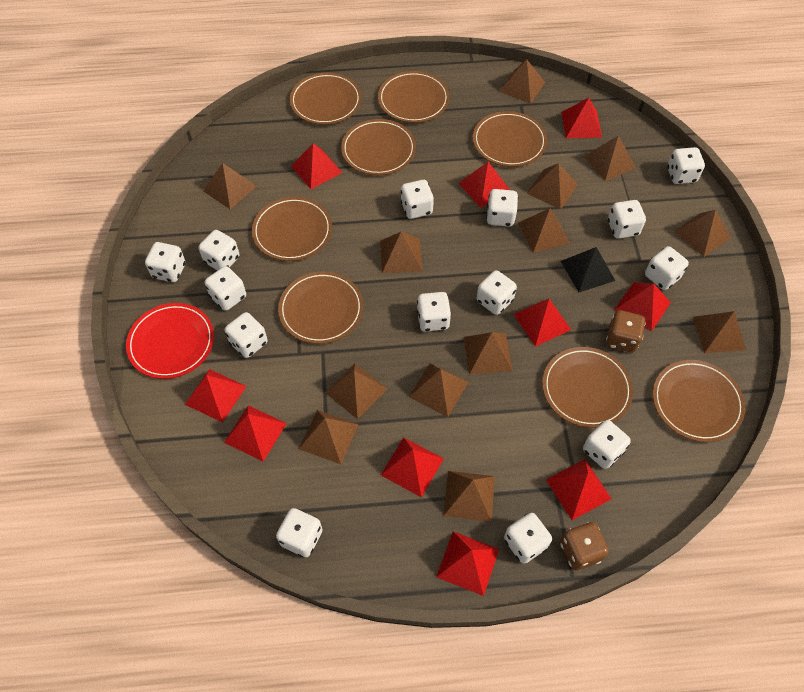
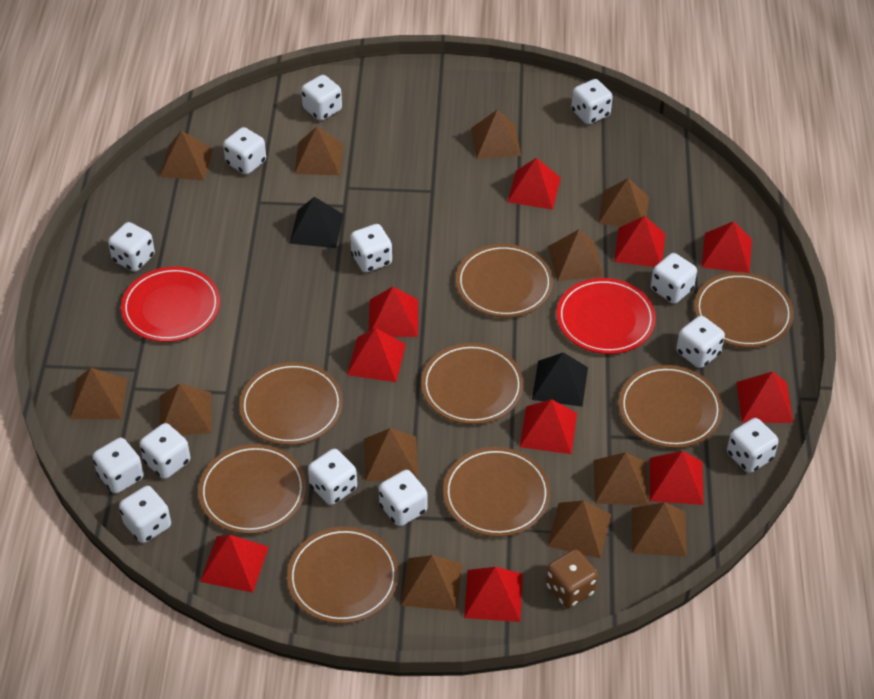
black pyramid: [561,247,615,292] = 1 -> [289,197,344,248] [532,352,588,407] = 2
brown dice: [560,522,609,570] [606,310,646,353] = 2 -> [546,549,598,608] = 1
brown pyramid: [203,163,257,209] [299,410,359,464] [325,363,387,419] [380,232,423,273] [409,363,468,417] [443,471,495,522] [464,332,512,375] [499,60,545,104] [518,208,570,253] [526,163,578,210] [584,136,636,181] [674,210,731,257] [693,311,746,353] = 13 -> [70,368,127,419] [159,383,211,435] [160,130,213,181] [294,126,343,175] [364,428,418,481] [401,555,462,611] [471,109,521,159] [547,501,611,559] [548,229,604,281] [594,452,648,505] [598,178,649,227] [632,502,687,557] = 12
red plate: [126,303,214,379] = 1 -> [121,266,220,342] [557,278,656,354] = 2
white dice: [145,242,186,282] [198,230,240,271] [205,266,246,311] [225,312,268,358] [276,508,322,557] [401,180,434,219] [417,292,451,332] [477,270,517,315] [486,189,518,227] [504,513,552,563] [583,420,631,469] [608,200,646,239] [645,246,689,290] [667,147,705,184] = 14 -> [93,438,144,494] [108,222,155,272] [119,486,171,543] [139,423,190,479] [223,127,266,175] [301,75,342,121] [308,449,357,505] [350,224,392,273] [379,470,427,526] [571,79,613,125] [651,253,697,304] [676,316,725,368] [727,418,779,473] = 13

